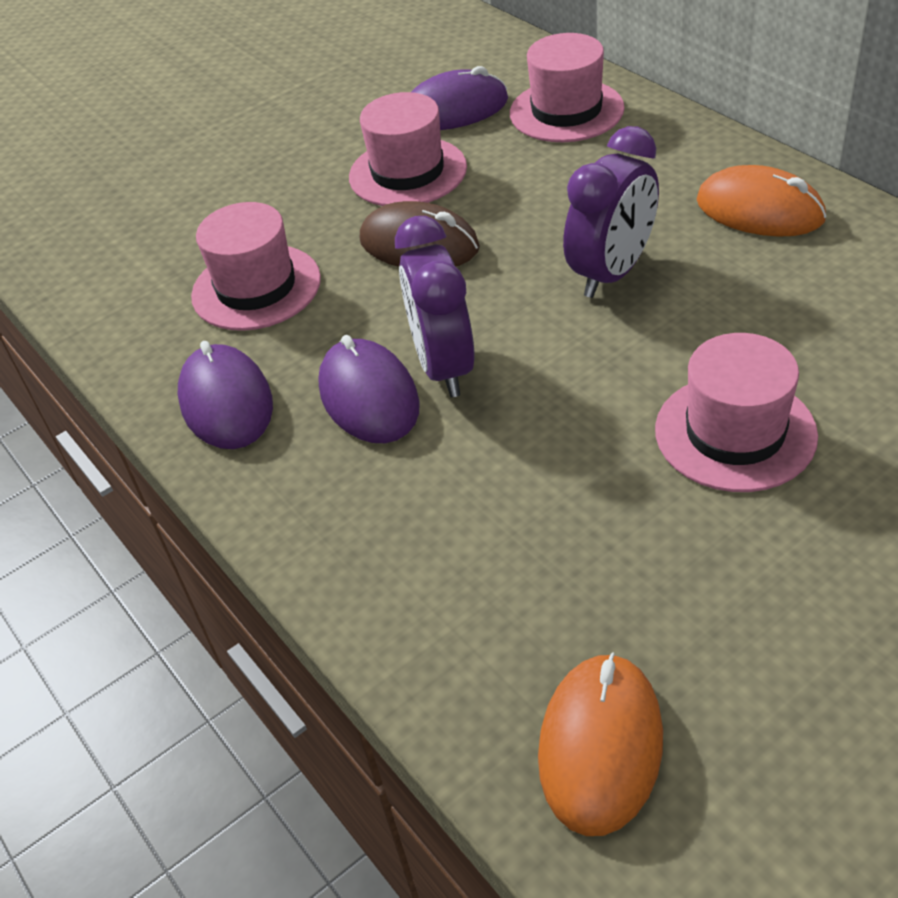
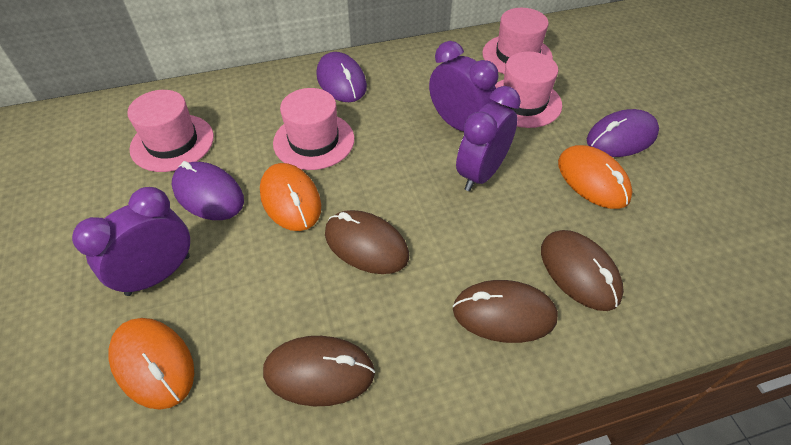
brown mouse: [360,201,480,267] = 1 -> [263,336,375,406] [325,210,409,274] [453,280,558,343] [541,230,624,311] = 4
orange mouse: [538,653,663,836] [697,165,827,237] = 2 -> [108,318,194,410] [260,163,321,231] [558,145,632,209] = 3
purple clock: [395,216,475,397] [563,126,659,298] = 2 -> [72,187,190,296] [429,41,498,131] [456,86,521,191] = 3

